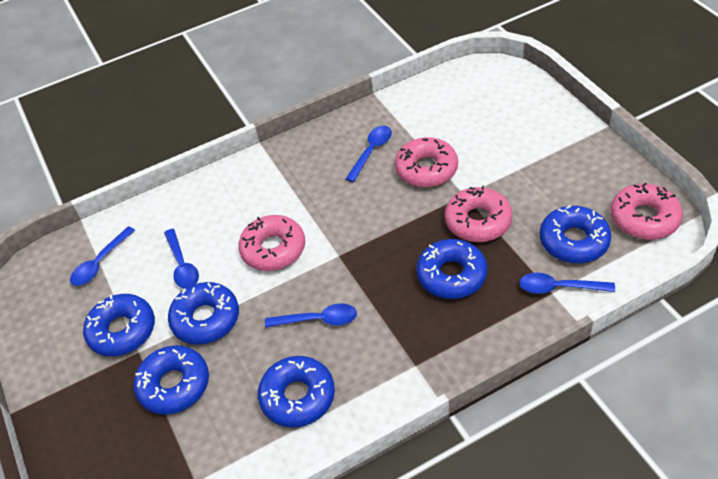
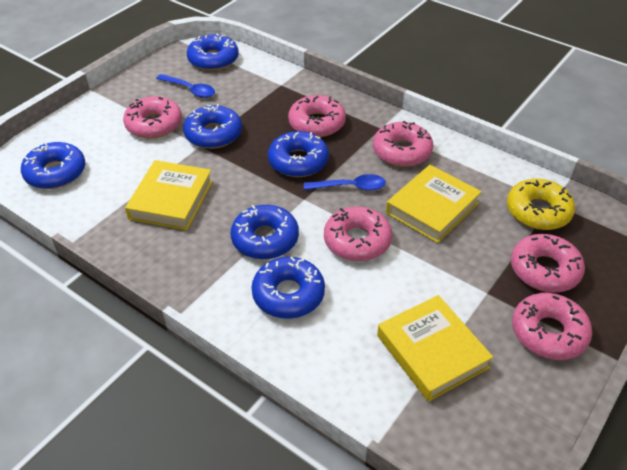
blue spoon: [70,226,135,286] [164,229,199,289] [265,304,357,328] [346,126,392,182] [519,272,615,294] = 5 -> [156,74,215,98] [304,174,386,191] = 2
pink donut: [238,215,305,271] [395,137,458,188] [445,186,513,242] [611,182,683,240] = 4 -> [123,96,182,139] [288,95,346,137] [324,206,392,261] [373,121,434,167] [511,234,585,293] [512,293,592,360] = 6
yellow book: none = 0 -> [125,160,213,230] [377,295,493,402] [386,165,482,243] = 3
yellow donut: none = 0 -> [507,178,575,230] = 1

